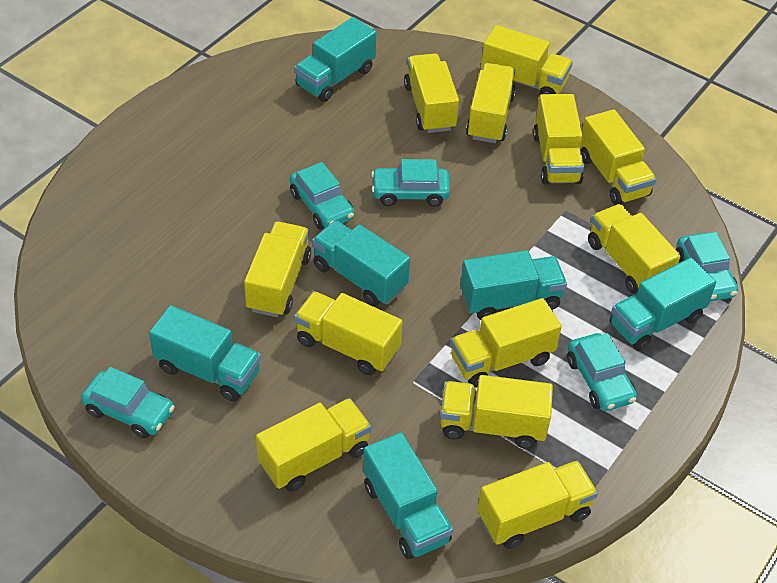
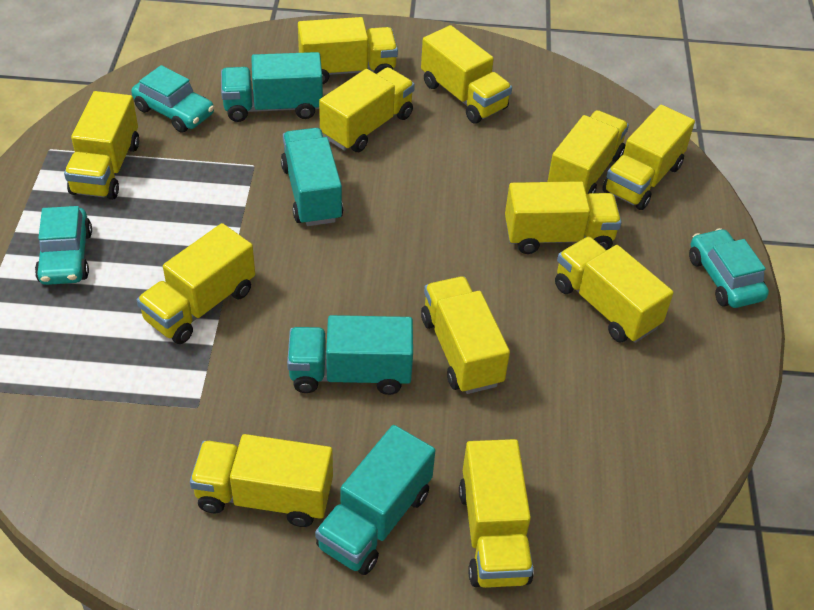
turquoise car: [81,367,175,439] [290,162,354,229] [371,159,450,207] [567,333,637,411] [676,232,738,301] = 5 -> [35,206,92,285] [131,65,214,133] [689,228,769,308] = 3
turquoise truck: [149,305,261,401] [294,17,377,102] [312,220,410,306] [363,432,453,559] [461,250,567,320] [610,257,716,351] = 6 -> [221,52,323,122] [281,128,343,226] [287,315,413,395] [315,425,435,575] = 4

